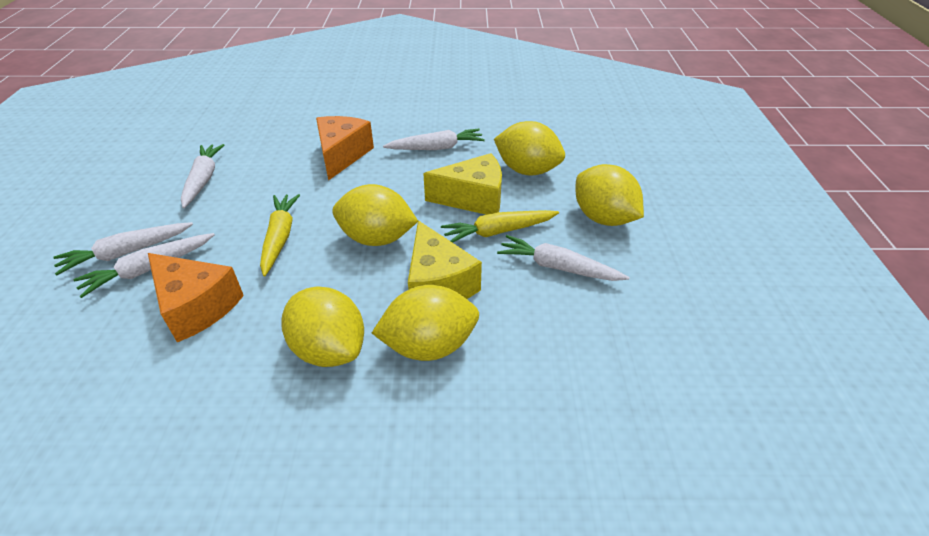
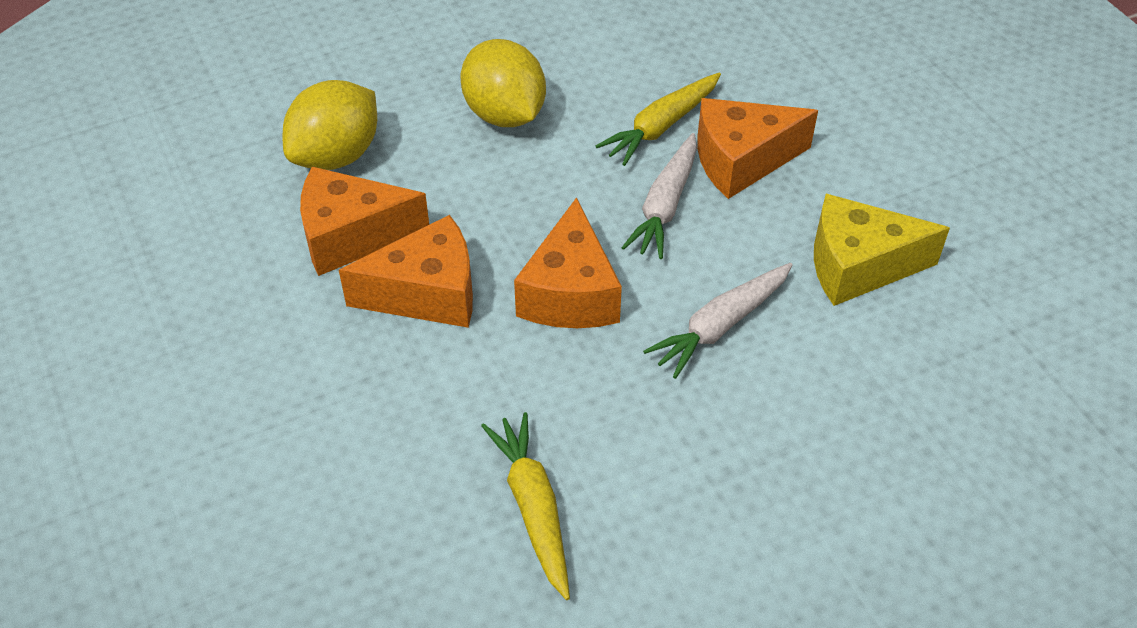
orange cheese: [148,253,244,342] [316,116,374,181] = 2 -> [300,167,429,276] [339,215,473,328] [514,197,622,328] [697,98,818,199] = 4
white carrot: [53,222,193,275] [74,233,215,298] [181,144,224,208] [383,129,485,150] [497,235,630,281] = 5 -> [622,133,697,259] [643,263,793,379] = 2
yellow cheese: [408,220,482,299] [423,153,502,215] = 2 -> [814,194,950,306] = 1
yellow lemon: [281,286,364,367] [332,184,418,246] [372,285,479,361] [494,121,565,176] [575,164,644,226] = 5 -> [282,80,377,170] [461,39,546,127] = 2

